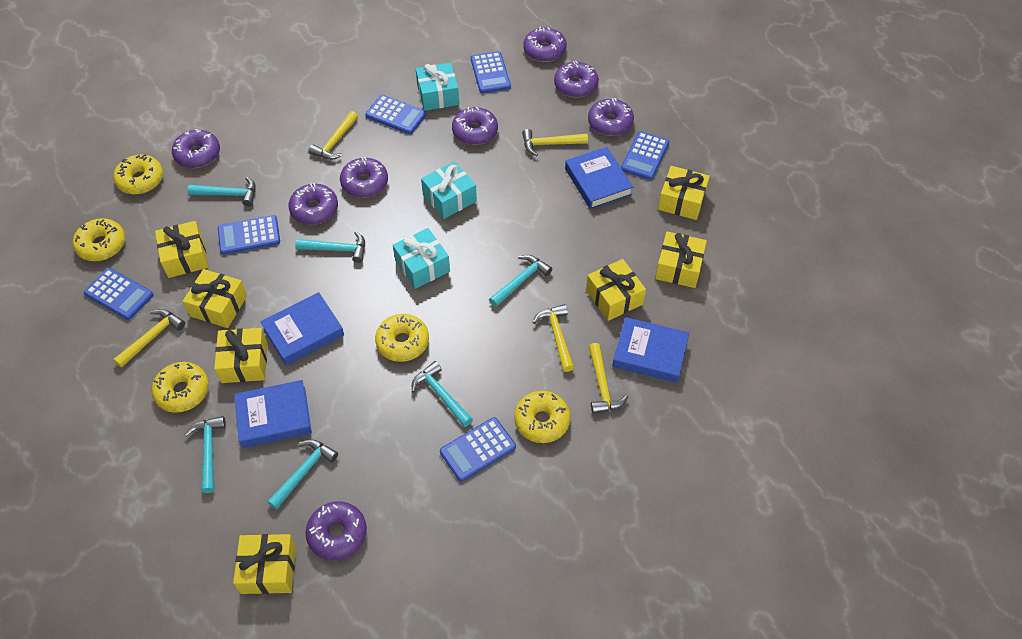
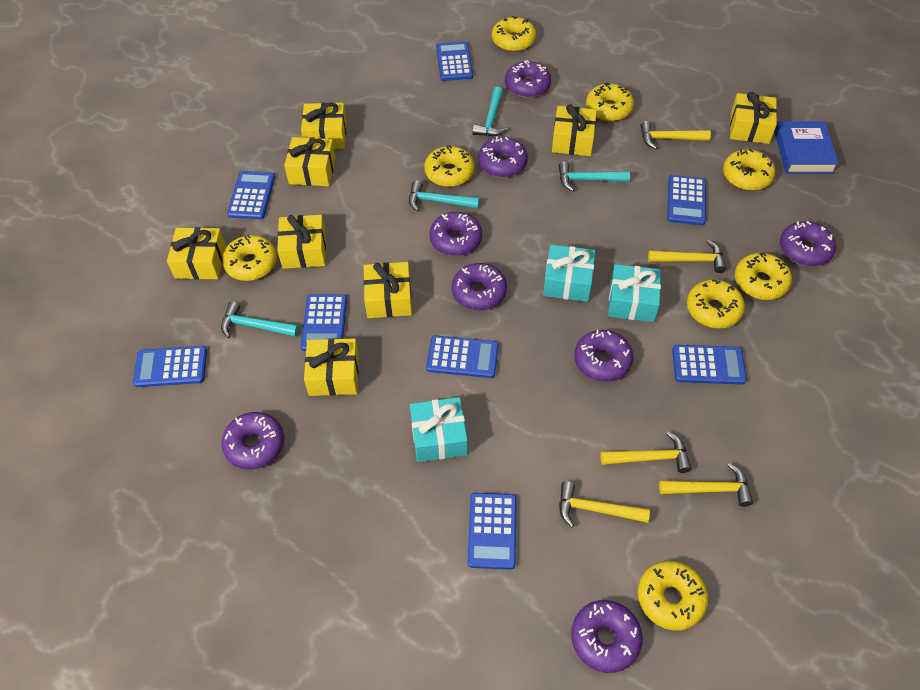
blue book: [234,380,312,448] [260,292,344,365] [565,147,633,210] [612,317,689,383] = 4 -> [774,121,839,174] = 1
blue calculator: [84,268,153,320] [218,215,280,255] [365,95,426,134] [440,417,516,481] [471,51,511,93] [621,131,669,180] = 6 -> [133,346,207,387] [227,171,275,219] [301,294,347,351] [426,335,499,378] [436,41,473,81] [468,493,517,570] [667,175,706,225] [672,345,747,385] = 8
turquoise hammer: [184,416,226,493] [188,177,256,206] [267,440,338,510] [295,231,365,263] [412,361,473,427] [489,255,552,307] = 6 -> [221,302,299,338] [409,180,480,212] [472,87,508,136] [559,162,630,192] = 4
yellow donut: [73,218,125,261] [113,154,163,194] [152,362,209,413] [375,314,429,362] [514,391,571,443] = 5 -> [222,235,277,281] [424,145,474,187] [492,16,536,52] [586,82,634,121] [638,561,708,630] [687,279,745,328] [723,149,775,190] [735,252,792,300] = 8
yellow gift: [155,221,209,278] [183,269,247,328] [214,328,267,383] [233,534,296,594] [586,259,646,321] [655,231,707,288] [658,166,710,220] = 7 -> [167,227,226,280] [277,215,326,269] [284,137,336,186] [301,102,347,149] [304,338,359,396] [363,262,412,318] [552,104,597,156] [730,92,777,144] = 8

